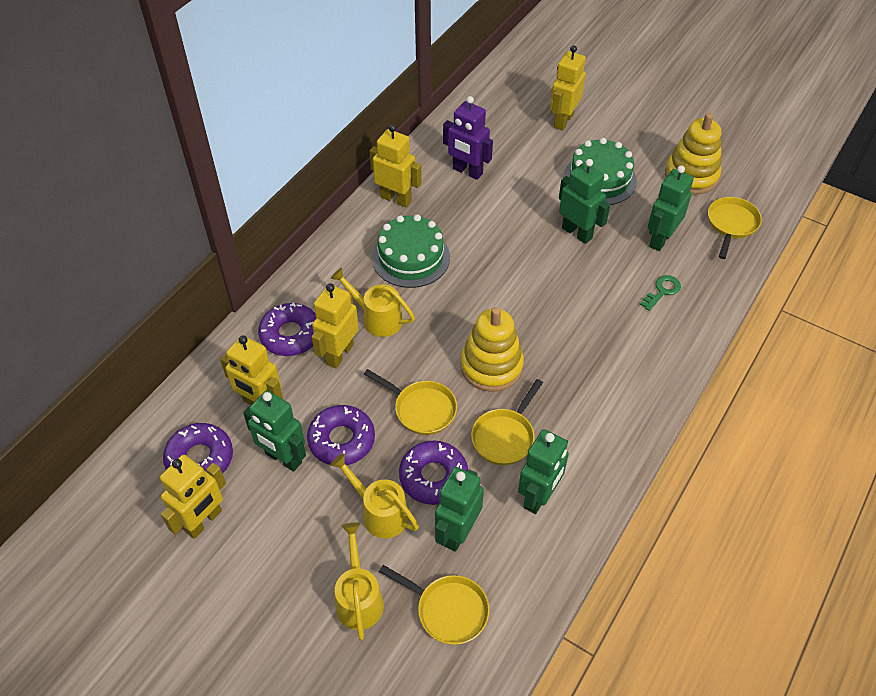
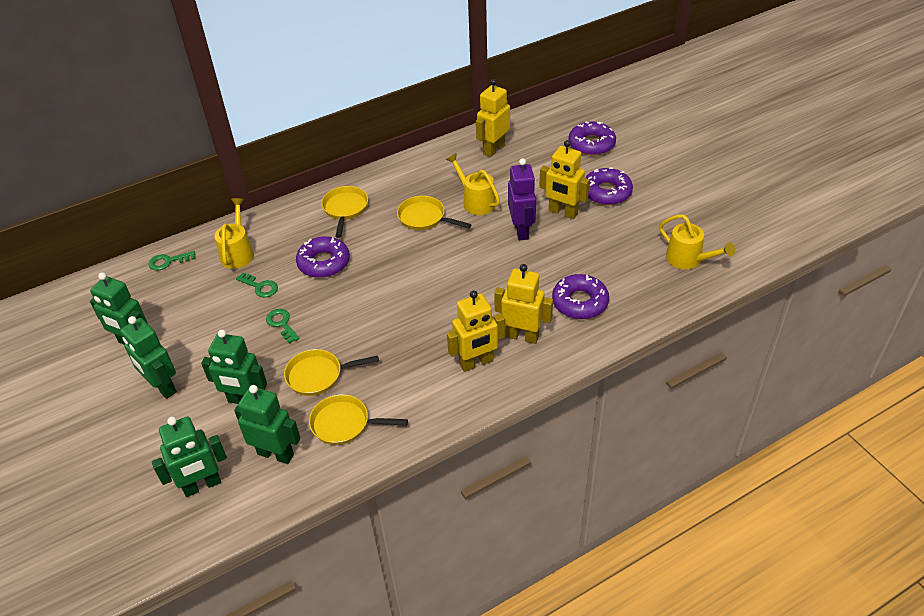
green cake: [372,214,450,288] [563,138,637,205] = 2 -> none = 0
green key: [640,275,681,311] = 1 -> [149,251,195,271] [236,272,278,298] [266,309,300,344] = 3
yellow robot: [160,455,226,539] [220,335,283,405] [312,283,359,369] [370,124,422,208] [550,45,586,131] = 5 -> [447,290,505,372] [476,79,510,157] [494,264,553,344] [539,140,590,219] = 4
yellow stacking toy: [460,307,524,392] [665,113,721,194] = 2 -> none = 0

